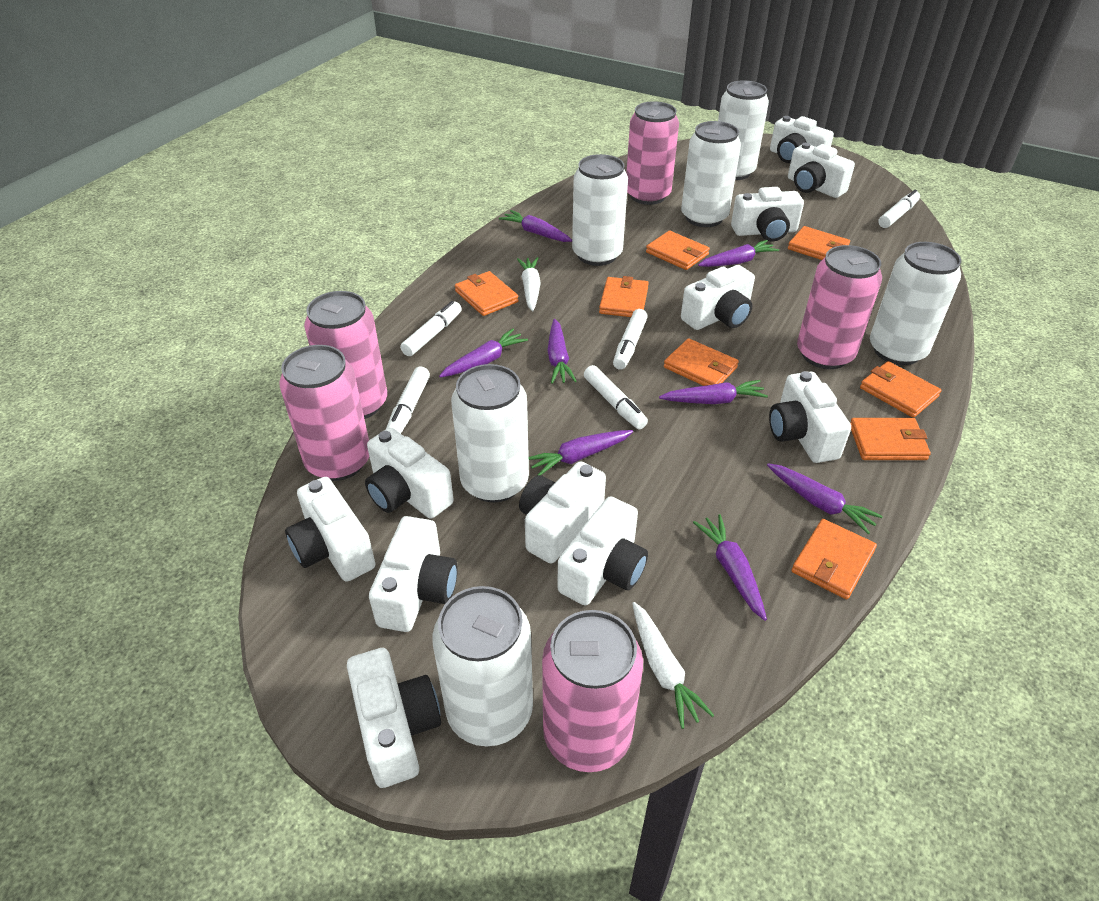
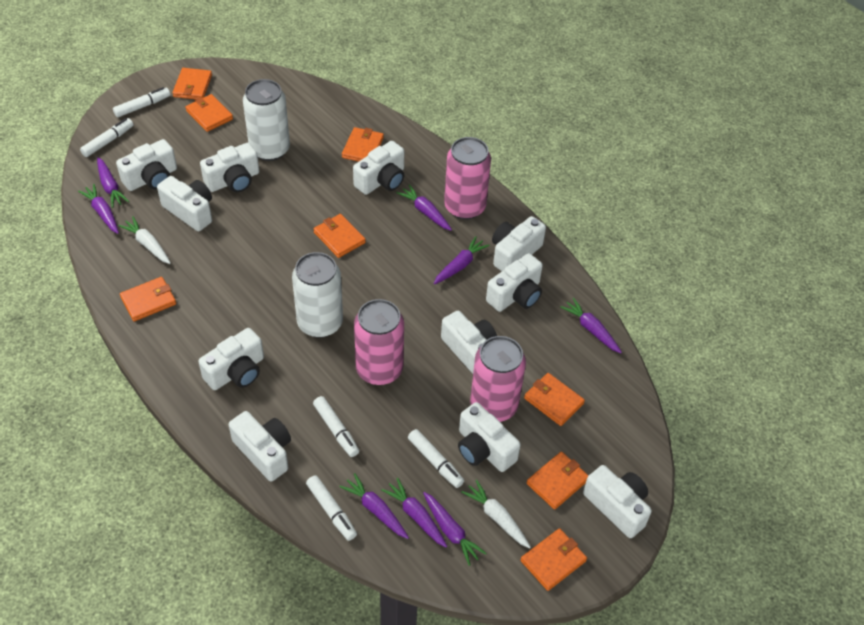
pink can: [279,345,369,481] [304,291,387,419] [542,610,643,772] [626,101,679,205] [797,245,882,369] = 5 -> [354,299,404,385] [444,137,491,220] [470,336,526,422] = 3
white can: [432,586,533,746] [451,364,529,503] [572,154,628,266] [681,121,741,227] [718,80,769,180] [870,242,961,365] = 6 -> [243,79,290,161] [292,252,343,338] = 2

